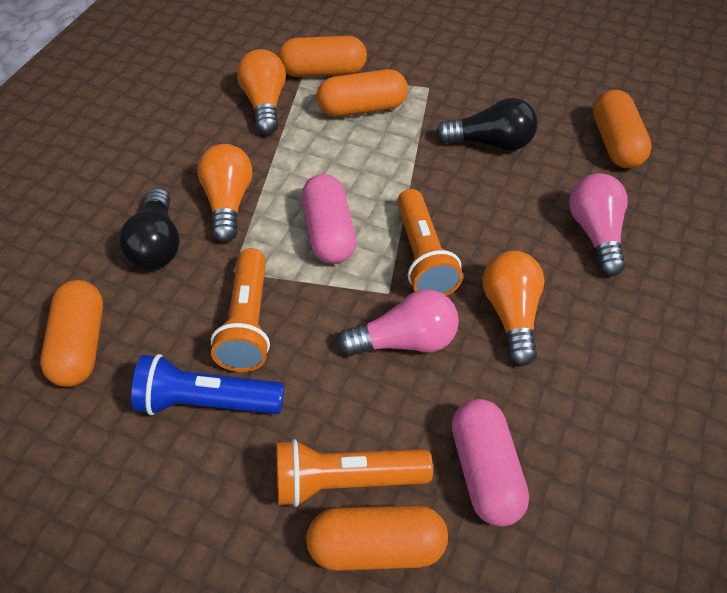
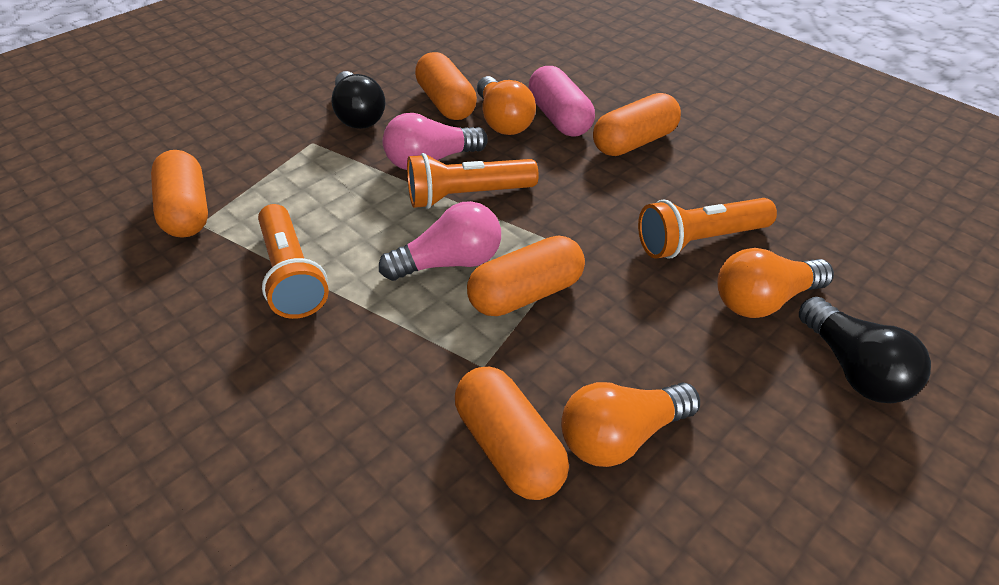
blue flashlight: [131,354,284,415] = 1 -> none = 0
pink capsule: [301,174,356,264] [452,399,529,527] = 2 -> [528,66,595,137] = 1

